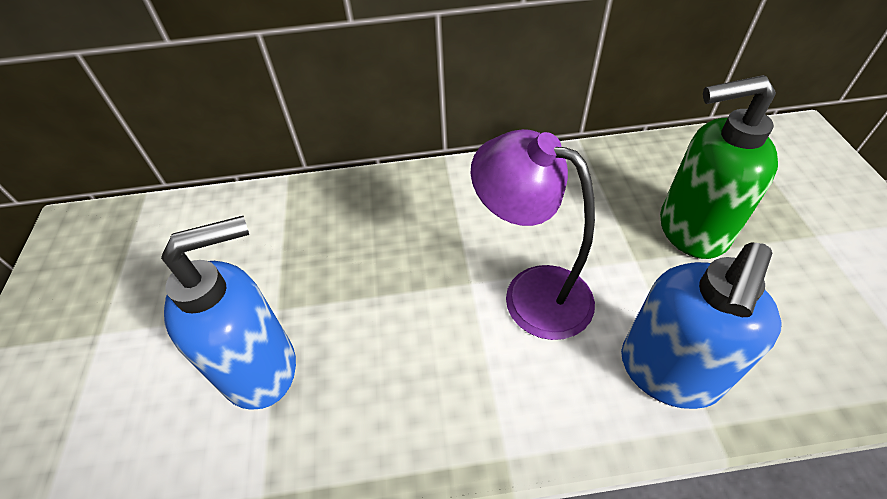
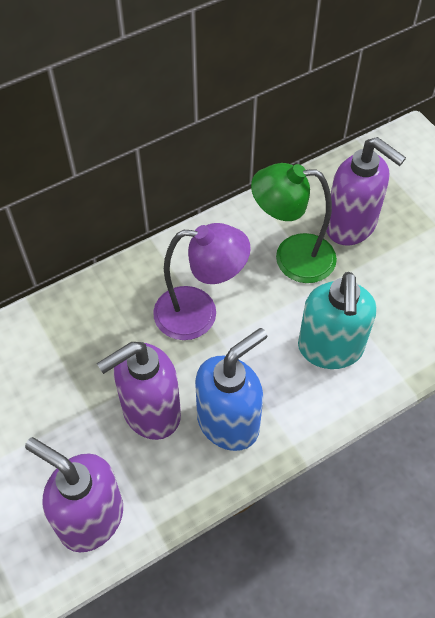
blue soap dispenser: [161,216,296,410] [621,243,781,409] = 2 -> [195,328,267,451] = 1
green lamp: none = 0 -> [251,163,337,283] = 1
green soap dispenser: [660,75,778,259] = 1 -> none = 0
purple soap dispenser: none = 0 -> [25,437,123,552] [97,342,181,440] [326,137,406,245] = 3
turquoise soap dispenser: none = 0 -> [298,272,376,369] = 1

